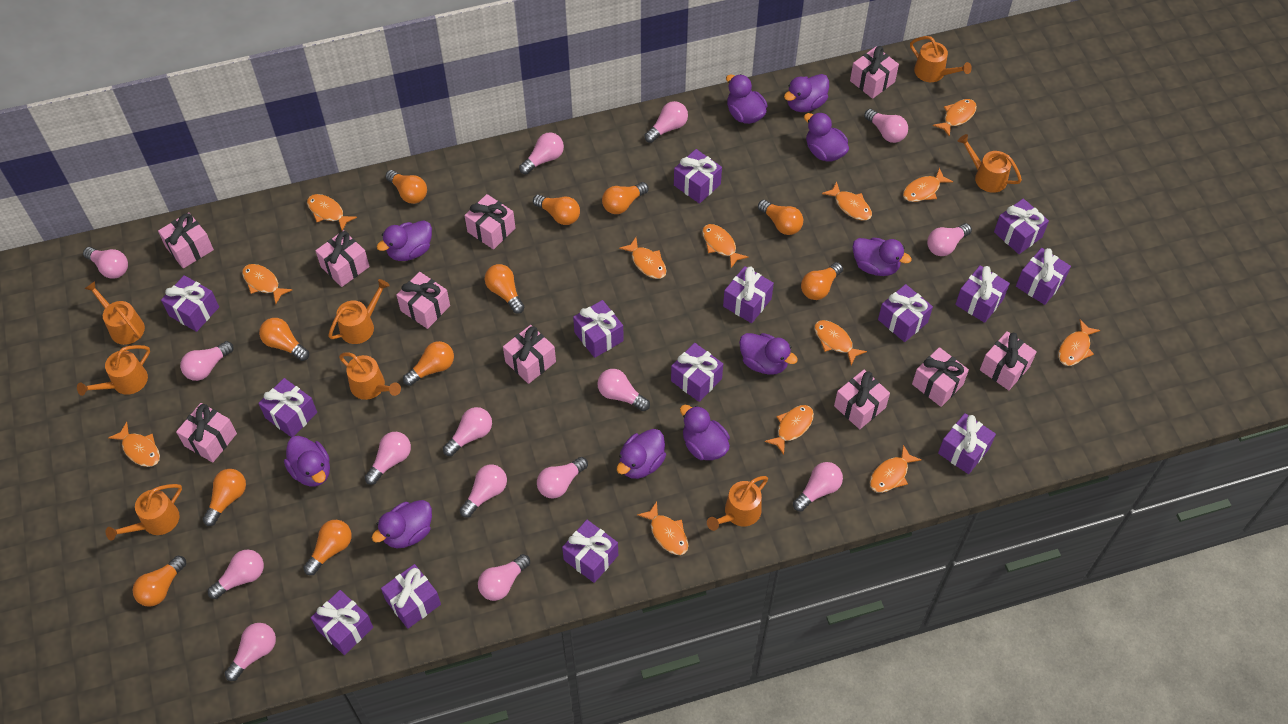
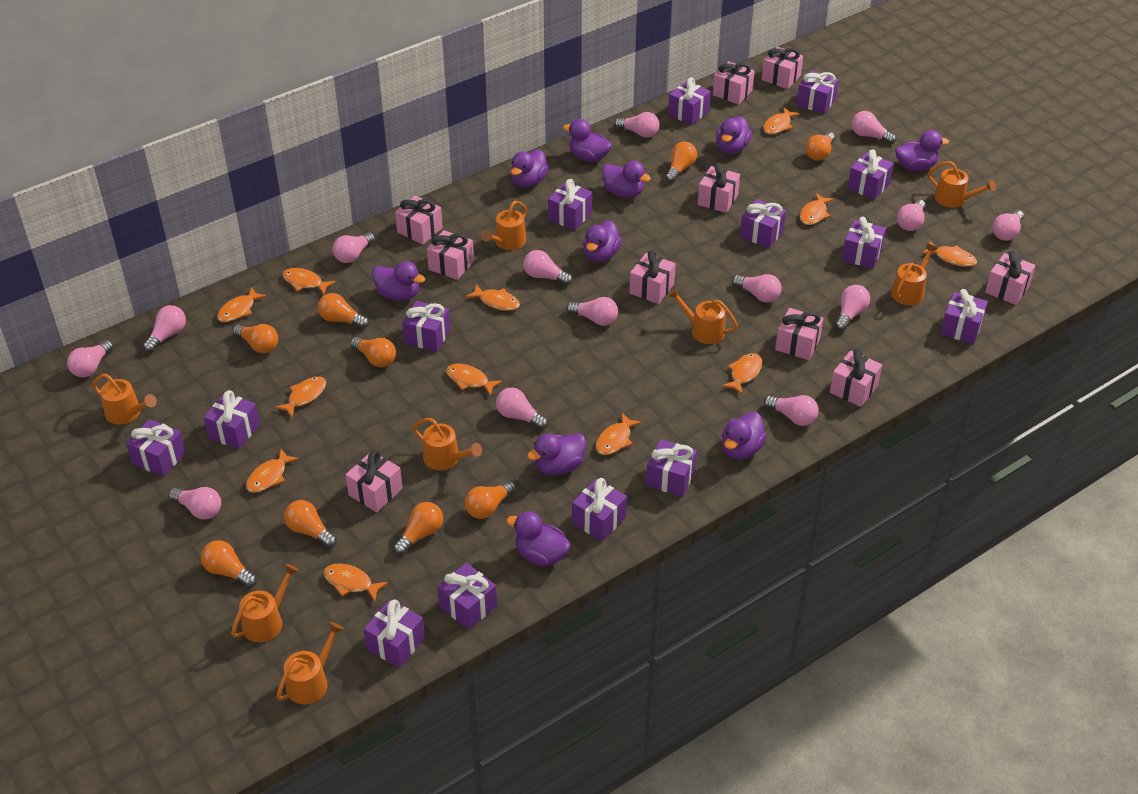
orange fish: [108,422,160,467] [242,264,292,304] [307,194,357,231] [619,237,667,279] [637,502,689,555] [702,224,748,268] [765,405,814,455] [814,320,867,365] [822,181,872,221] [870,445,922,493] [903,168,953,202] [933,99,977,137] [1058,319,1101,366] = 13 -> [217,287,267,322] [246,449,299,493] [275,376,326,417] [282,268,336,294] [323,564,388,601] [446,364,503,396] [466,284,520,311] [596,413,642,455] [722,353,762,395] [763,107,800,134] [800,193,834,225] [922,241,977,267] = 12
orange light bulb: [133,556,186,607] [203,469,246,526] [259,318,309,361] [303,520,352,575] [385,170,427,204] [403,341,454,386] [485,264,525,314] [533,194,580,225] [602,182,648,214] [758,200,803,235] [801,262,843,300] = 11 -> [201,540,257,588] [233,324,278,353] [284,500,337,548] [318,293,369,329] [350,337,396,367] [393,502,443,555] [465,481,516,519] [666,142,697,182] [805,132,835,161] = 9
pink light bulb: [83,247,128,278] [180,341,234,381] [208,550,264,599] [225,623,276,681] [365,432,411,485] [443,407,492,456] [460,464,507,518] [478,554,530,601] [519,132,564,174] [537,457,588,499] [597,369,650,411] [645,101,688,143] [793,462,843,512] [864,109,908,143] [927,223,972,256] = 15 -> [67,340,113,377] [143,305,186,352] [169,487,221,520] [333,232,375,263] [496,388,548,430] [523,250,573,285] [566,297,618,326] [614,112,659,137] [732,274,782,303] [764,395,819,426] [835,285,870,331] [852,111,896,144] [897,200,926,231] [992,210,1024,241] = 14

